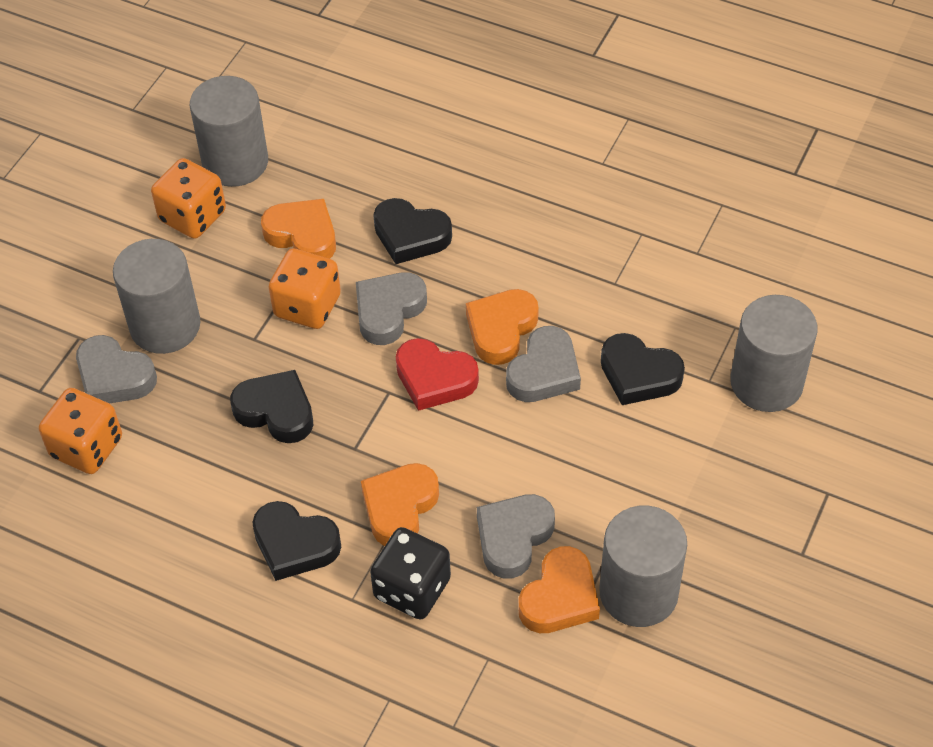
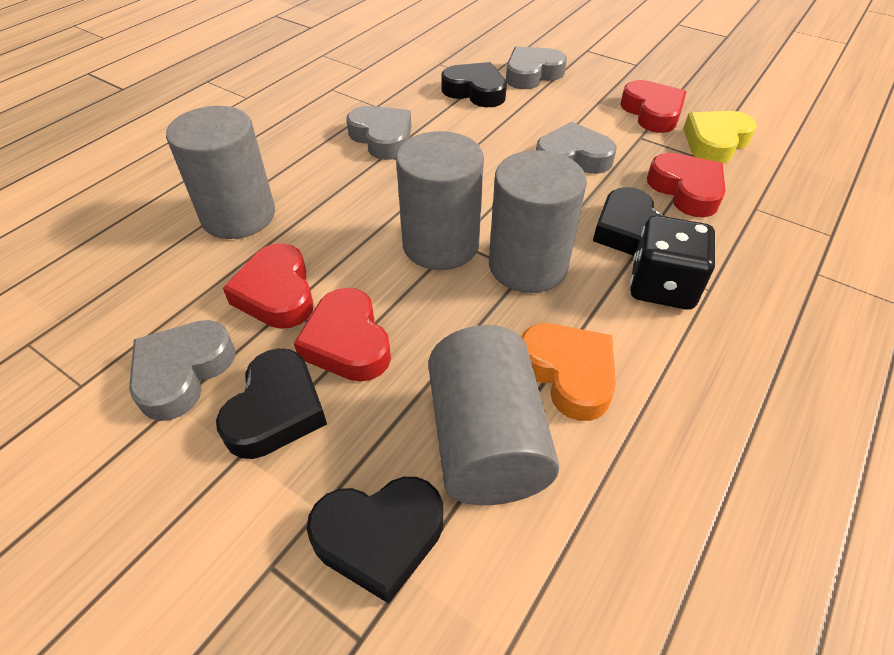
orange dice: [39,388,122,474] [151,158,226,239] [268,248,341,329] = 3 -> none = 0
orange heart: [261,199,336,259] [361,463,439,546] [466,289,539,365] [518,546,600,633] = 4 -> [522,323,616,421] = 1
red heart: [396,338,479,411] = 1 -> [223,243,314,329] [294,288,391,382] [620,80,686,133] [647,153,726,217] = 4
yellow heart: none = 0 -> [683,111,757,163] = 1

